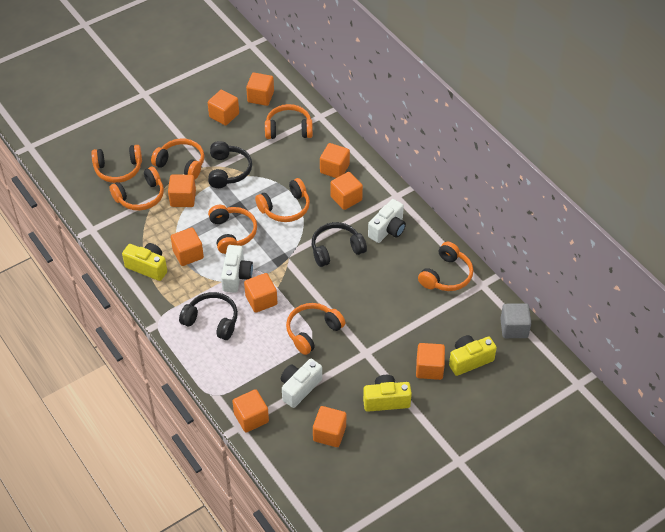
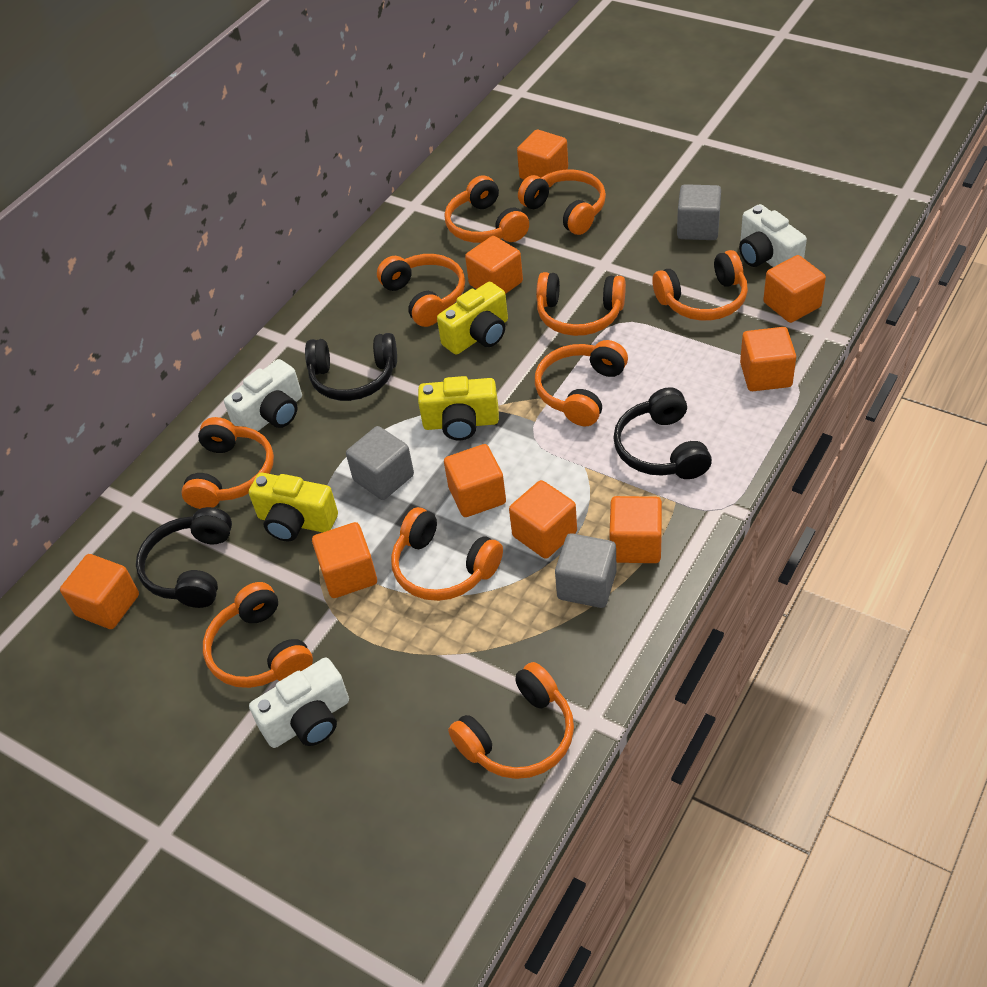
grey cube: [500,303,531,338] = 1 -> [346,426,414,500] [555,533,617,608] [677,184,721,240] = 3
orange cube: [168,174,196,207] [171,228,204,266] [208,90,239,126] [232,389,269,432] [244,273,277,313] [246,73,274,106] [313,406,346,447] [320,143,350,178] [330,172,363,210] [416,343,445,380] = 10 -> [60,554,139,629] [312,522,377,598] [444,444,506,517] [465,236,523,294] [509,480,577,559] [517,130,568,187] [610,496,662,563] [740,327,796,391] [763,255,826,323] = 9
orange headphones: [91,145,142,183] [109,167,164,211] [151,138,204,179] [208,205,257,254] [255,178,310,222] [265,104,313,139] [286,303,345,355] [418,242,473,291] = 8 -> [181,417,274,509] [203,582,313,688] [377,254,465,327] [391,507,503,601] [445,175,529,243] [448,662,574,779] [518,170,606,235] [535,340,628,426] [536,272,626,336] [652,250,748,321] = 10

